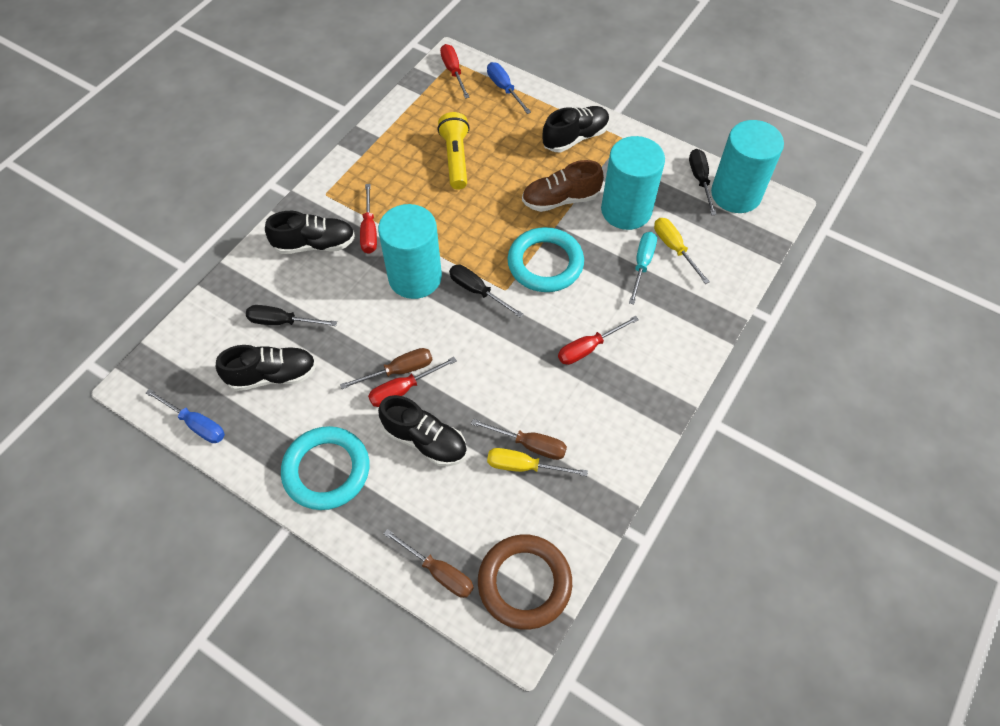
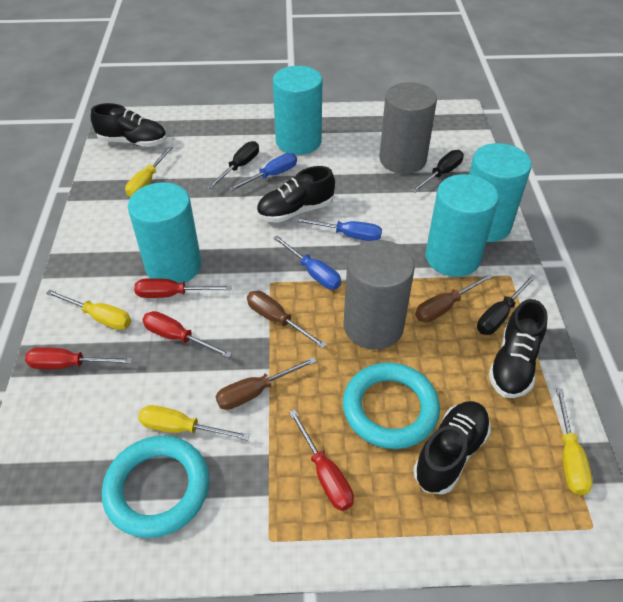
blue screwdriver: [146,389,225,443] [487,62,531,114] = 2 -> [228,153,297,192] [273,236,341,290] [295,218,382,241] = 3
brown ring: [478,535,572,630] = 1 -> none = 0
brown shoe: [522,160,604,212] = 1 -> none = 0
grey cylinder: none = 0 -> [344,240,415,350] [379,82,437,174] = 2
turquoise cylinder: [378,204,442,299] [601,136,665,230] [711,120,784,213] = 3 -> [128,182,201,283] [273,66,322,155] [425,174,499,277] [469,143,532,242] = 4
turquoise screwdriver: [629,232,657,304] = 1 -> none = 0
yellow flashlight: [437,112,470,190] = 1 -> none = 0
yellow screwdriver: [487,448,588,476] [654,218,710,284] = 2 -> [46,290,131,330] [125,146,173,197] [138,405,250,441] [556,389,593,495] = 4

